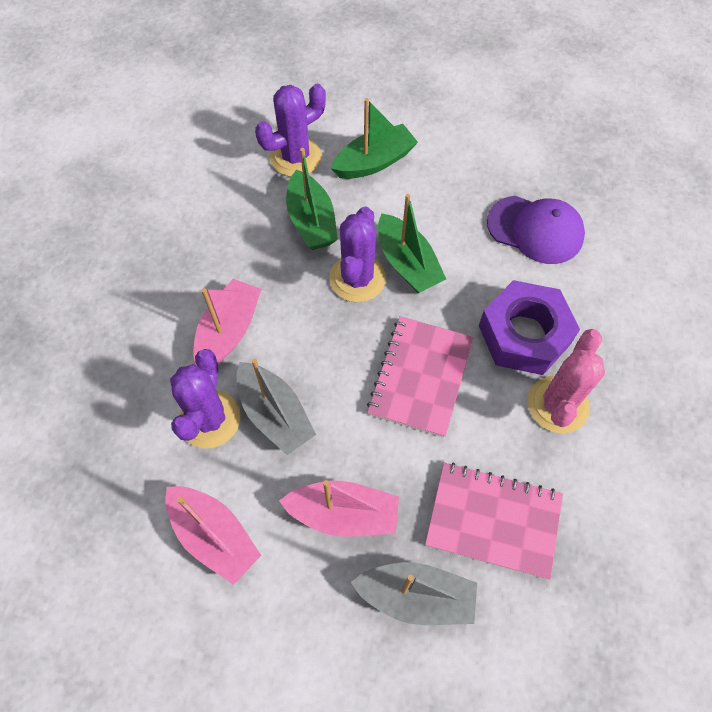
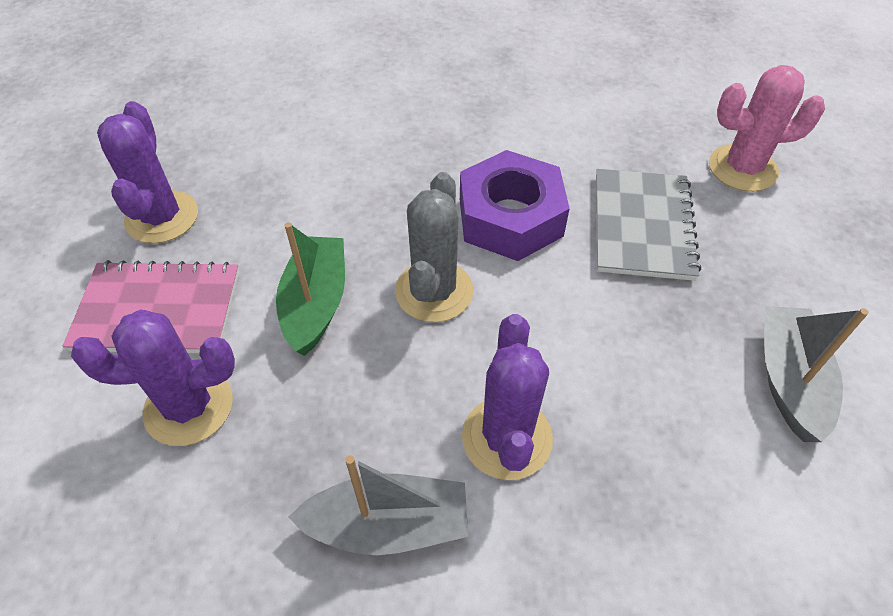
green boat: [286,148,338,250] [331,98,418,179] [378,194,446,293] = 3 -> [276,222,345,356] = 1
grey cactus: none = 0 -> [395,172,473,322] = 1
grey notebook: none = 0 -> [596,169,701,281] = 1
pink boat: [165,486,262,585] [193,279,261,365] [279,480,399,537] = 3 -> none = 0
pink notebook: [367,316,473,438] [425,463,563,580] = 2 -> [63,260,239,353] = 1
purple cap: [487,196,585,264] = 1 -> none = 0

